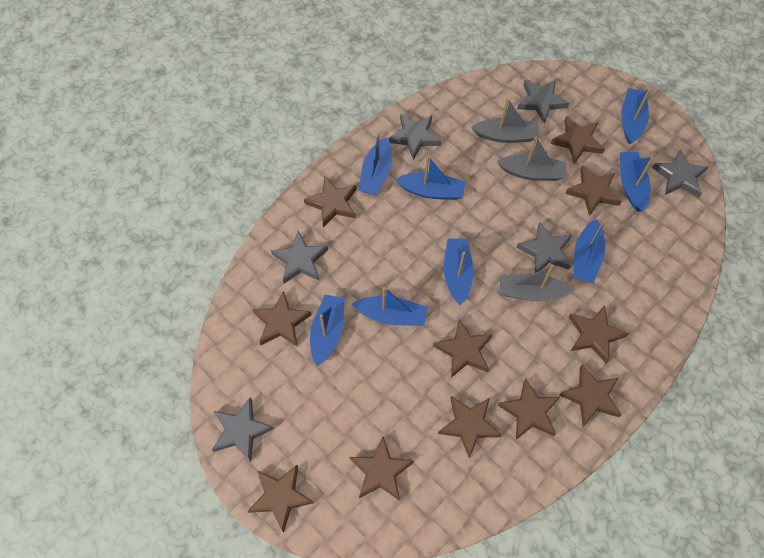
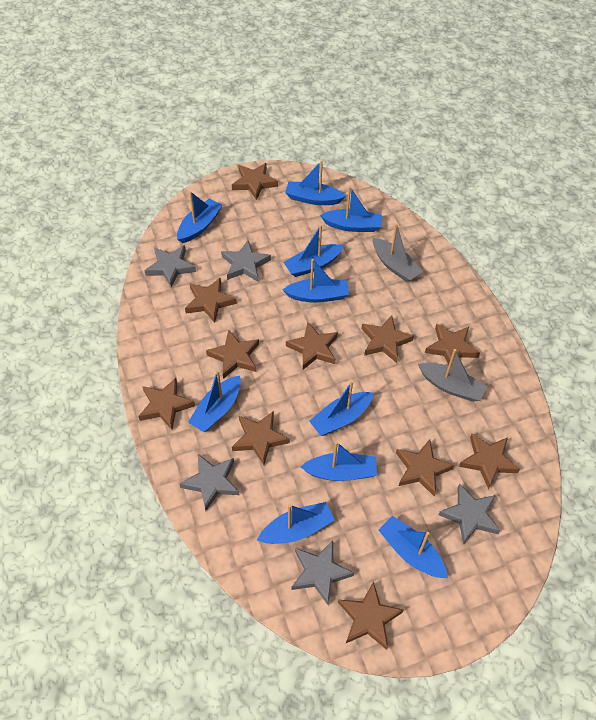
blue boat: [310,295,345,367] [352,287,427,326] [359,132,392,195] [395,156,465,200] [444,239,474,305] [574,219,606,284] [620,152,654,212] [621,88,651,144] = 8 -> [177,191,222,243] [188,370,241,432] [257,502,335,544] [283,259,349,303] [284,225,343,277] [285,160,346,205] [301,441,377,481] [309,381,373,436] [320,186,382,232] [378,516,448,578] = 10
grey boat: [472,98,539,143] [497,136,567,181] [500,264,574,301] = 3 -> [373,223,423,282] [418,349,487,402] = 2
grey star: [212,397,274,461] [271,231,328,283] [388,113,441,160] [516,222,572,273] [517,79,569,124] [652,149,709,198] = 6 -> [144,245,196,288] [180,454,239,511] [221,240,271,282] [291,540,354,605] [438,484,500,545] = 5

